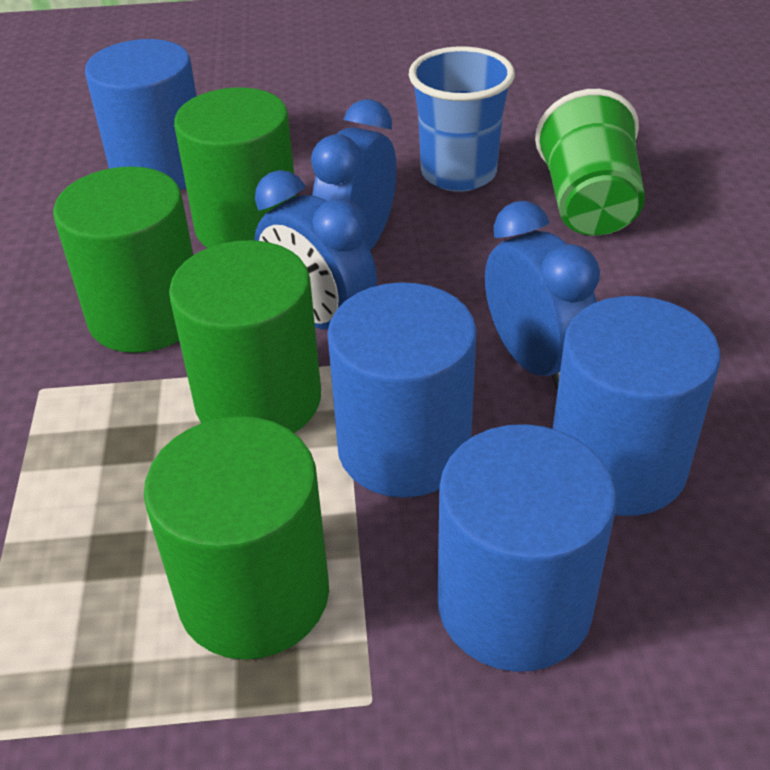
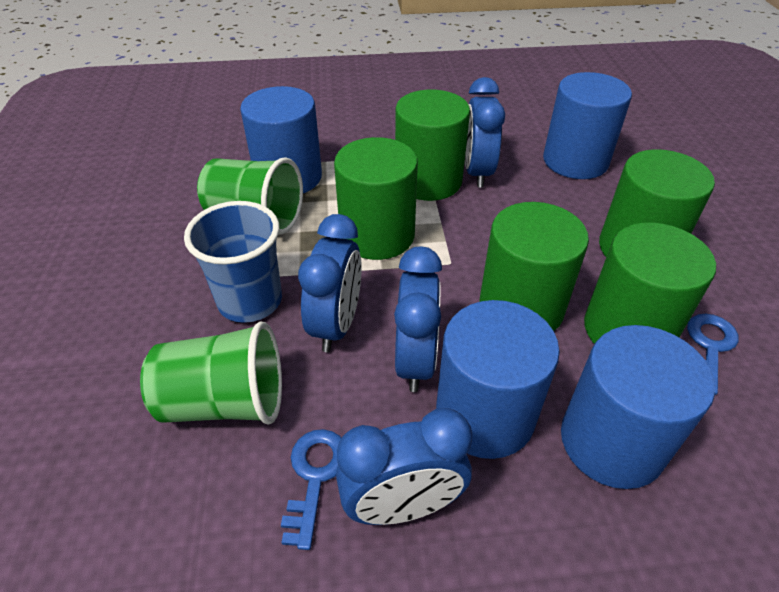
blue clock: [254,170,377,330] [311,99,396,250] [485,201,600,391] = 3 -> [298,214,362,352] [336,408,472,525] [394,247,442,392] [465,77,505,187] = 4
blue key: none = 0 -> [281,429,341,550] [687,313,739,395] = 2
green cup: [535,89,645,236] = 1 -> [140,321,282,425] [197,157,303,234] = 2
green cylinder: [53,166,193,353] [144,416,329,660] [169,240,321,433] [174,87,296,248] = 4 -> [334,137,418,260] [395,90,470,201] [479,202,589,331] [584,222,716,344] [599,149,715,257] = 5

